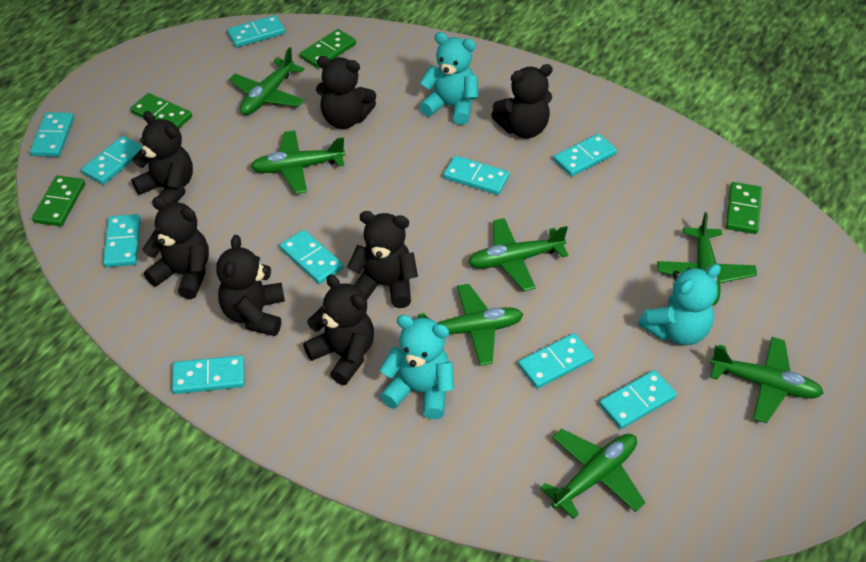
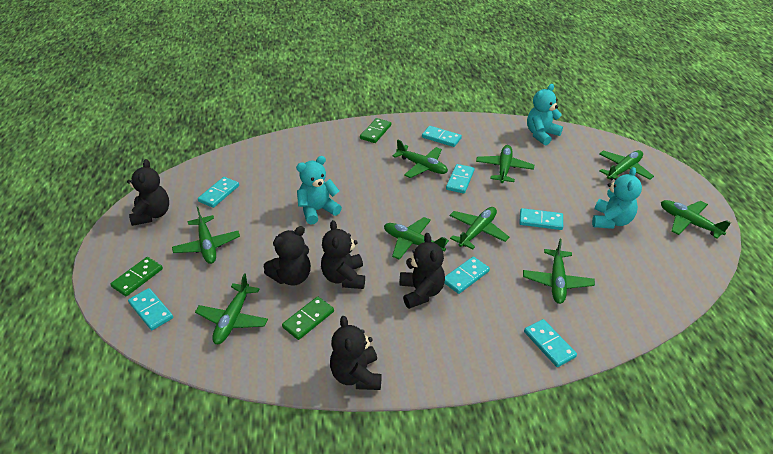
black teddy bear: [131,111,193,204] [142,197,209,299] [216,235,285,336] [303,274,374,385] [316,56,376,129] [347,211,418,308] [491,64,553,138] = 7 -> [127,159,169,226] [264,226,311,286] [321,220,365,289] [330,316,382,390] [399,233,445,309] = 5
green domino: [32,175,85,226] [130,93,192,129] [300,29,356,69] [726,182,762,234] = 4 -> [110,257,163,296] [282,296,334,340] [360,118,391,143] = 3
green plane: [229,47,304,115] [251,130,346,194] [418,284,524,366] [468,218,568,291] [540,429,645,519] [657,212,757,306] [710,337,824,423] = 7 -> [172,207,240,264] [195,273,268,344] [384,217,449,260] [393,139,448,178] [450,207,509,250] [476,145,534,183] [523,239,595,304] [599,150,654,180] [661,200,731,239] = 9
turquoise domino: [30,112,74,157] [81,136,142,185] [103,214,141,267] [172,355,245,394] [227,15,285,47] [280,230,344,284] [443,156,510,195] [518,333,594,389] [553,134,617,177] [599,370,677,429] = 10 -> [128,288,173,330] [198,177,239,208] [422,126,462,147] [444,256,490,294] [446,164,474,194] [519,208,563,230] [524,319,577,367] = 7

